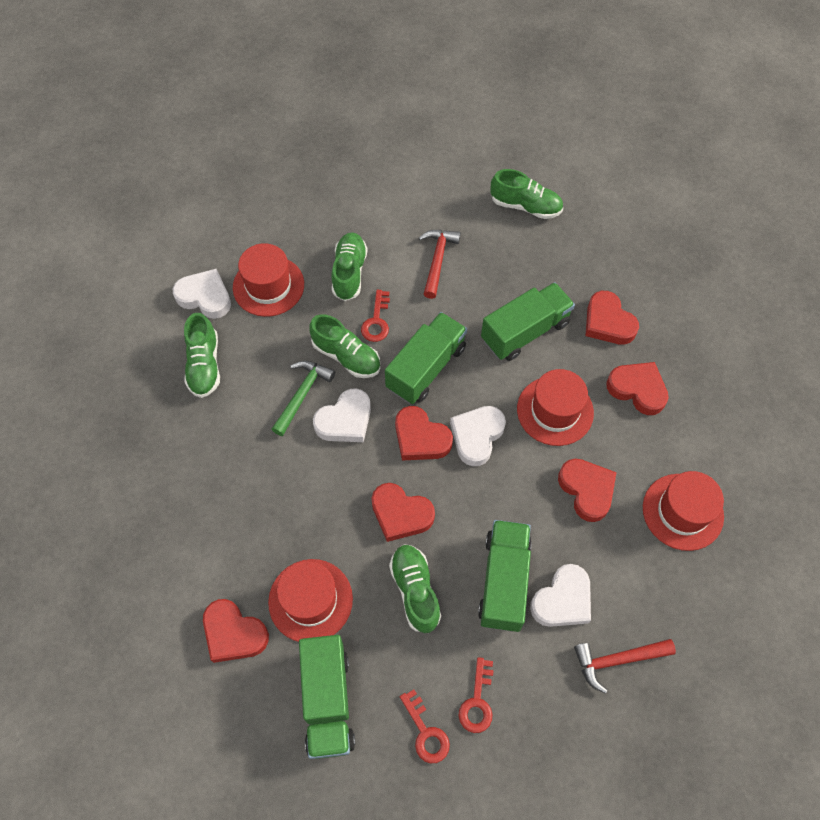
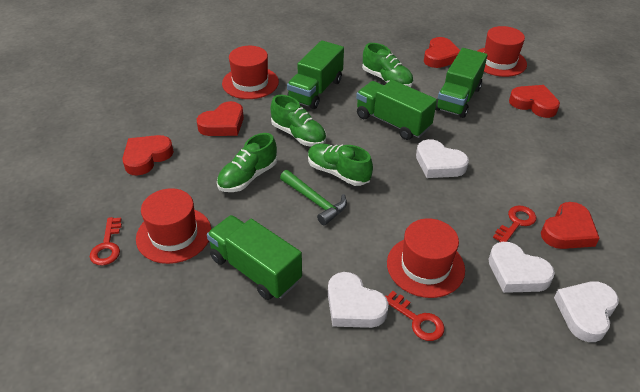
green shoe: [184,313,220,398] [309,314,380,378] [332,232,367,301] [389,544,441,633] [491,169,563,219] = 5 -> [217,133,277,192] [271,95,326,147] [308,143,373,186] [362,43,413,87] = 4
red hammer: [419,230,461,299] [574,639,676,694] = 2 -> none = 0
red heart: [203,599,269,663] [371,483,435,542] [395,406,453,461] [558,459,617,522] [585,291,639,345] [606,362,669,415] = 6 -> [122,135,174,176] [197,101,244,136] [424,37,460,68] [509,85,560,118] [541,202,599,249] = 5

